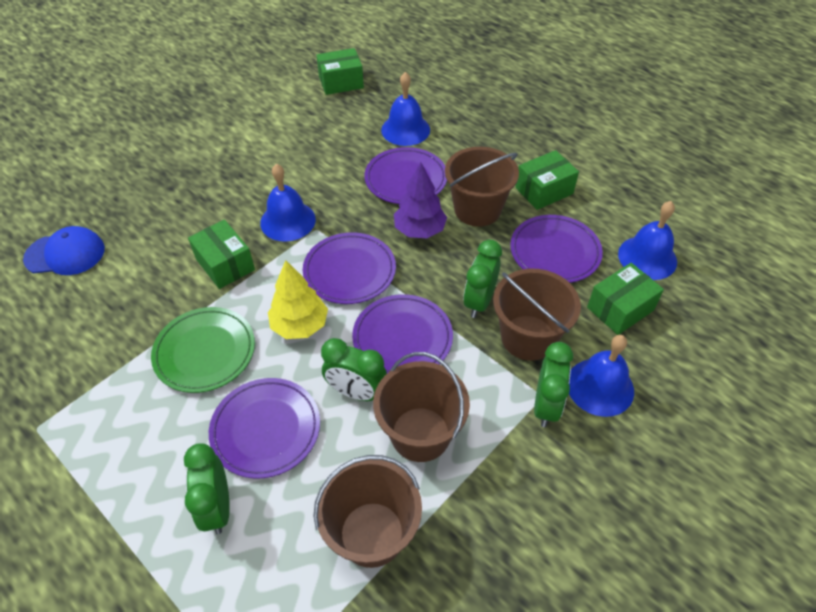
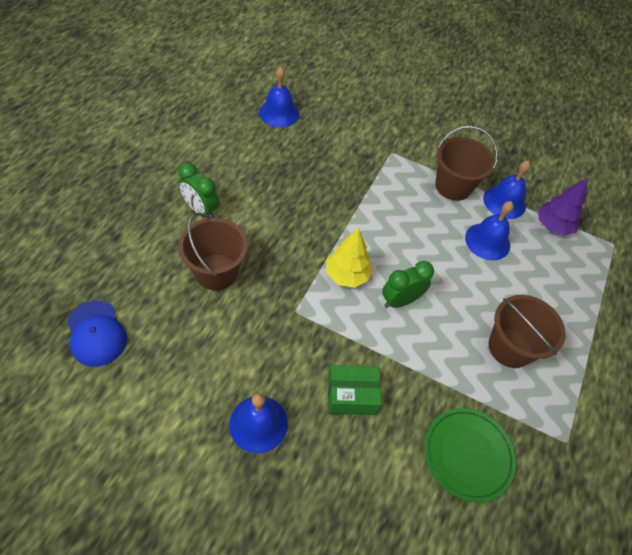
brown bucket: [313,455,422,568] [373,352,470,462] [445,147,519,227] [493,269,581,361] = 4 -> [178,213,248,290] [435,126,498,201] [489,295,566,368] = 3
green box: [188,220,255,289] [316,48,364,95] [515,150,579,210] [587,263,664,335] = 4 -> [328,365,382,415] = 1
green clock: [184,443,230,534] [321,338,387,401] [463,240,502,318] [534,342,573,427] = 4 -> [178,163,219,218] [382,261,434,308] = 2
purple plate: [209,378,320,479] [303,232,396,304] [352,294,453,373] [365,147,447,204] [510,215,603,283] = 5 -> none = 0

